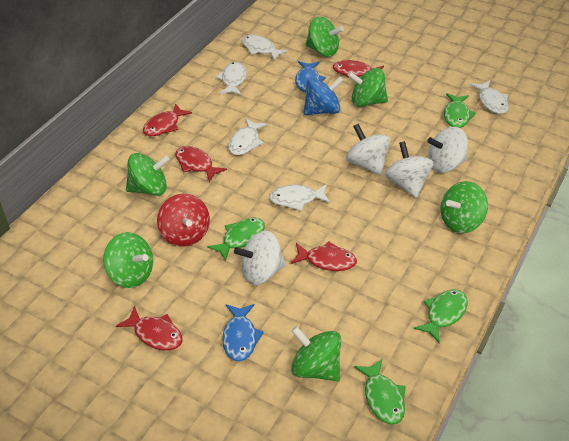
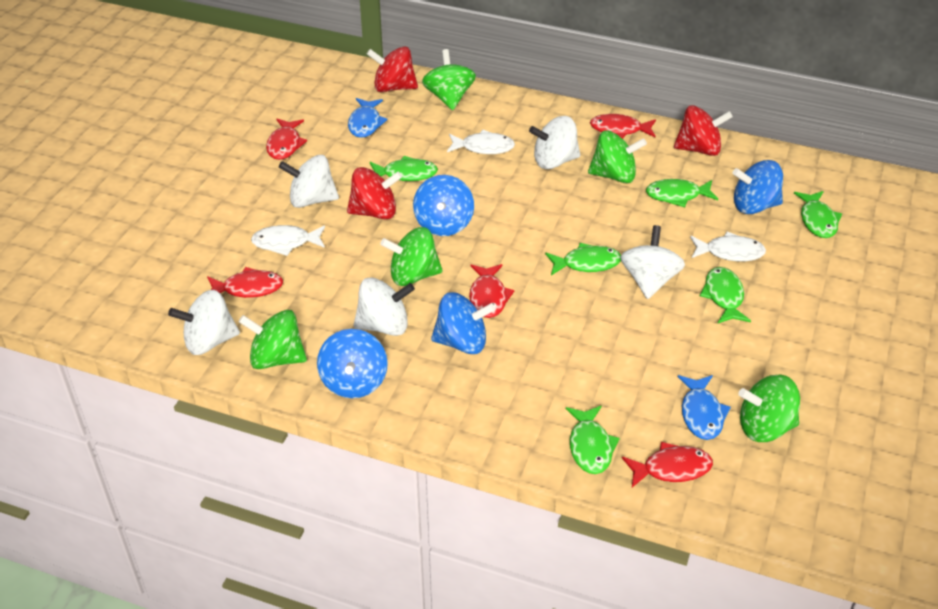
blue spinning top: [304,76,343,115] = 1 -> [317,329,388,398] [413,175,474,236] [431,292,496,354] [732,160,783,214] = 4
green fish: [207,217,265,262] [354,359,406,424] [414,289,468,343] [444,93,476,128] = 4 -> [370,156,438,181] [545,243,621,275] [566,406,620,474] [646,179,718,207] [700,267,751,323] [794,191,842,238] = 6
green spinning top: [103,232,153,288] [126,153,170,196] [291,326,341,381] [306,16,343,57] [347,68,388,107] [441,181,488,233] = 6 -> [238,310,307,369] [380,227,443,286] [422,49,476,110] [588,130,647,183] [738,374,800,442] = 5
red spinning top: [157,194,210,247] = 1 -> [347,167,402,220] [367,46,418,92] [674,105,733,156] = 3
white fish: [216,62,247,95] [228,118,267,155] [242,35,288,61] [269,184,330,211] [470,80,509,114] = 5 -> [251,225,325,256] [447,130,515,154] [690,232,766,261] = 3
white spinning top: [234,231,286,285] [346,123,390,175] [385,141,434,198] [427,127,468,173] = 4 -> [168,290,240,355] [279,155,339,208] [353,277,415,336] [529,116,581,169] [620,225,685,299] = 5

